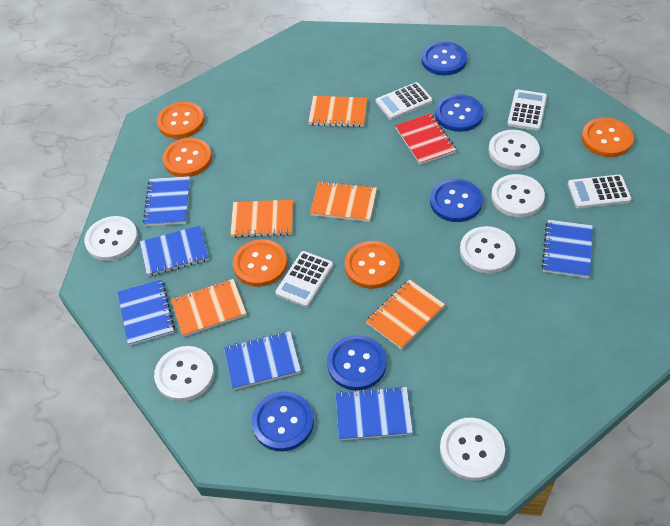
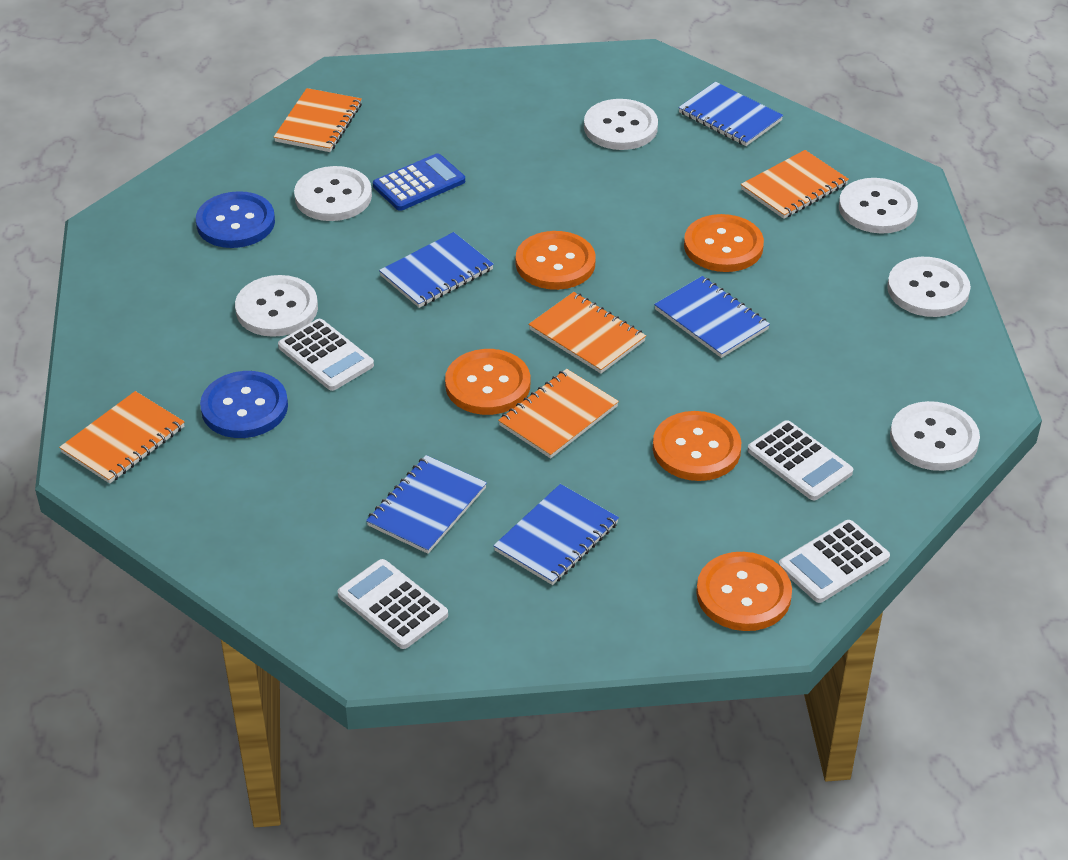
blue button: [251,392,314,451] [327,335,387,390] [422,42,467,75] [430,179,483,222] [435,94,484,132] = 5 -> [196,191,275,248] [200,371,288,438] = 2
blue calculator: none = 0 -> [373,153,465,211] = 1
blue notebook: [118,279,175,346] [140,226,209,276] [143,176,190,226] [224,331,301,390] [336,386,413,440] [542,220,593,278] = 6 -> [366,455,487,554] [379,232,494,308] [493,484,619,585] [654,276,770,358] [678,82,783,146] = 5
red notebook: [395,113,456,165] = 1 -> none = 0

